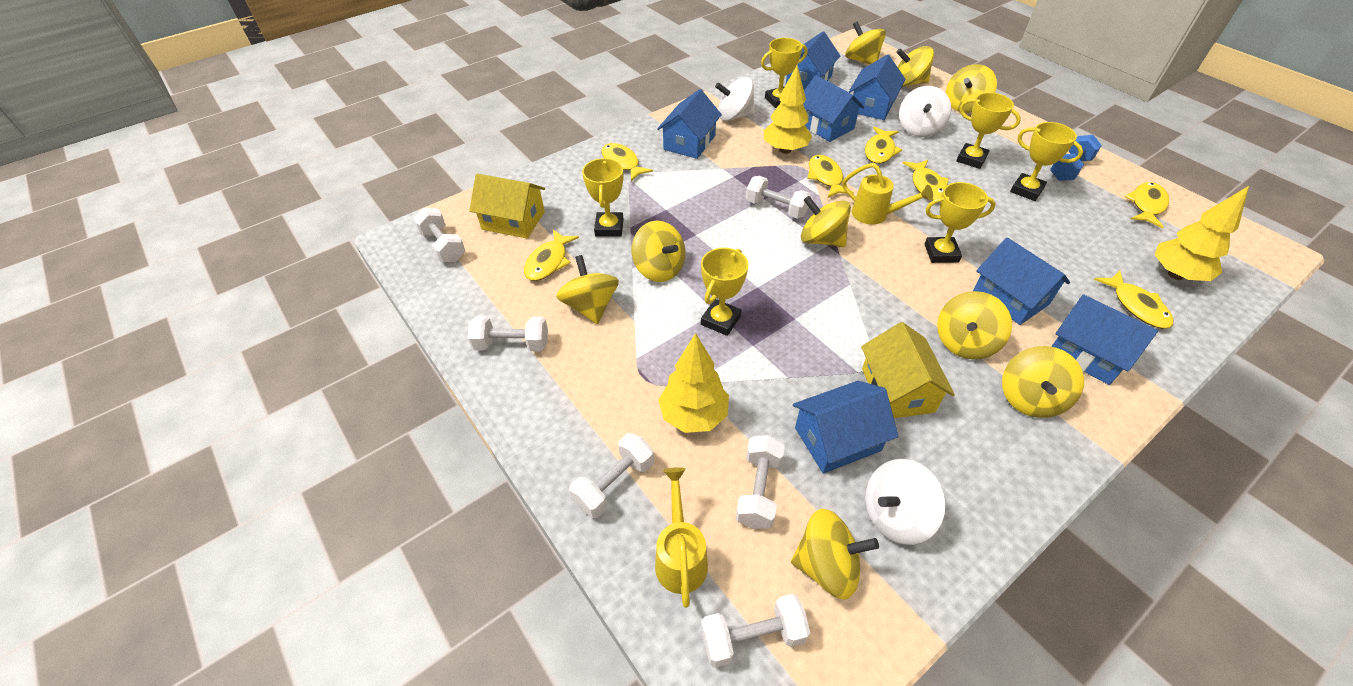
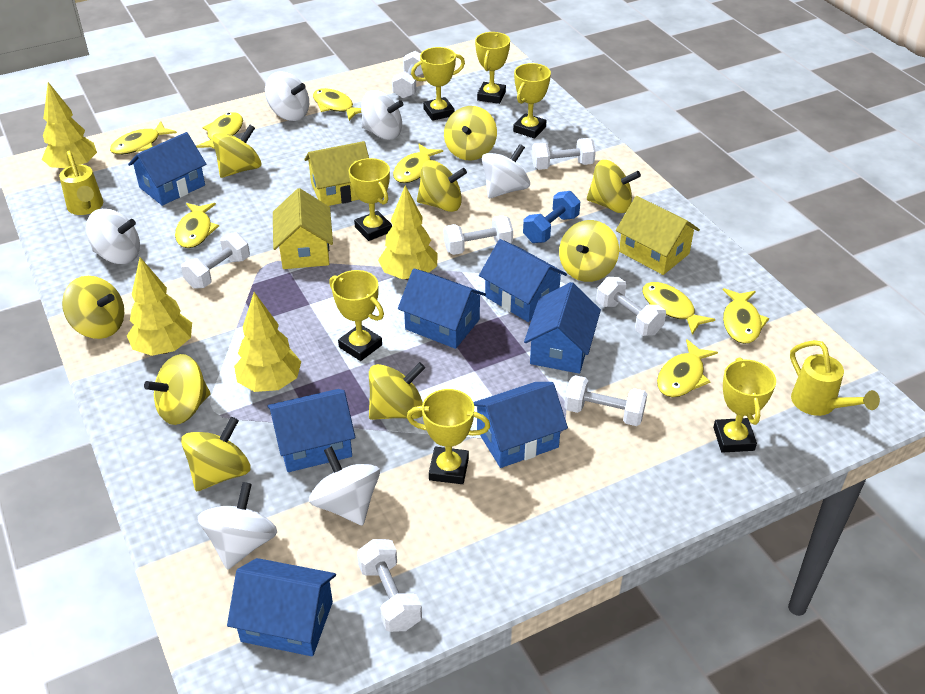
white dumbbell: [413,208,465,262] [468,316,548,352] [569,433,654,518] [701,594,810,668] [736,435,785,529] [746,176,811,219] = 6 -> [181,232,250,289] [357,539,422,632] [392,51,423,99] [444,215,513,255] [532,138,596,170] [564,375,647,426] [596,277,666,336] = 7
white spinning top: [715,77,755,121] [865,459,946,545] [899,86,951,137] = 3 -> [86,209,140,264] [198,482,277,570] [265,71,309,121] [309,446,380,526] [361,90,403,140] [482,144,530,198] = 6
yellow fish: [524,230,579,281] [601,143,653,181] [807,155,854,198] [865,126,902,164] [903,160,949,201] [1094,270,1173,329] [1124,182,1169,229] = 7 -> [110,121,177,155] [175,203,219,248] [196,112,243,149] [313,88,362,121] [393,144,443,183] [642,282,715,335] [657,339,718,397] [723,288,769,344] = 8
yellow house: [469,174,545,238] [861,322,955,418] = 2 -> [273,188,333,269] [304,141,369,206] [616,196,700,275] = 3
yellow tree: [658,333,729,433] [764,65,812,154] [1155,186,1249,281] = 3 -> [42,82,97,168] [127,257,192,356] [234,292,301,392] [378,185,438,280] = 4
yellow trophy: [582,158,624,236] [701,248,748,336] [761,38,807,108] [925,182,996,263] [956,92,1021,169] [1010,122,1083,201] = 6 -> [329,270,384,361] [349,158,392,241] [407,389,490,484] [411,47,465,121] [475,32,510,104] [513,63,551,138] [713,357,776,453] = 7

